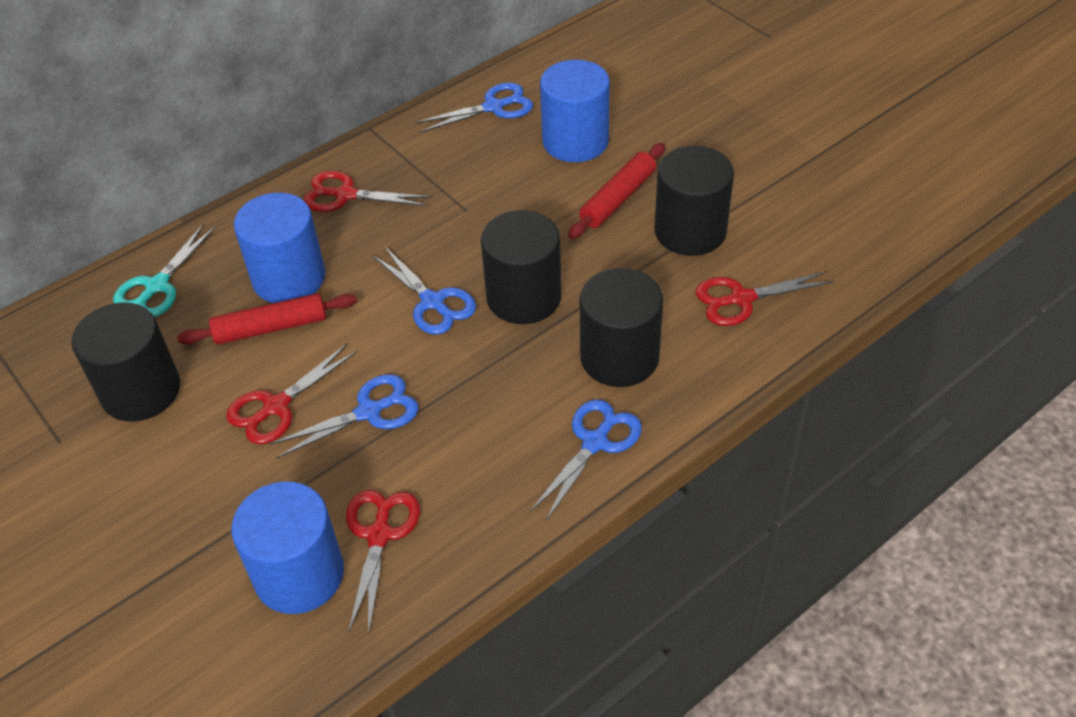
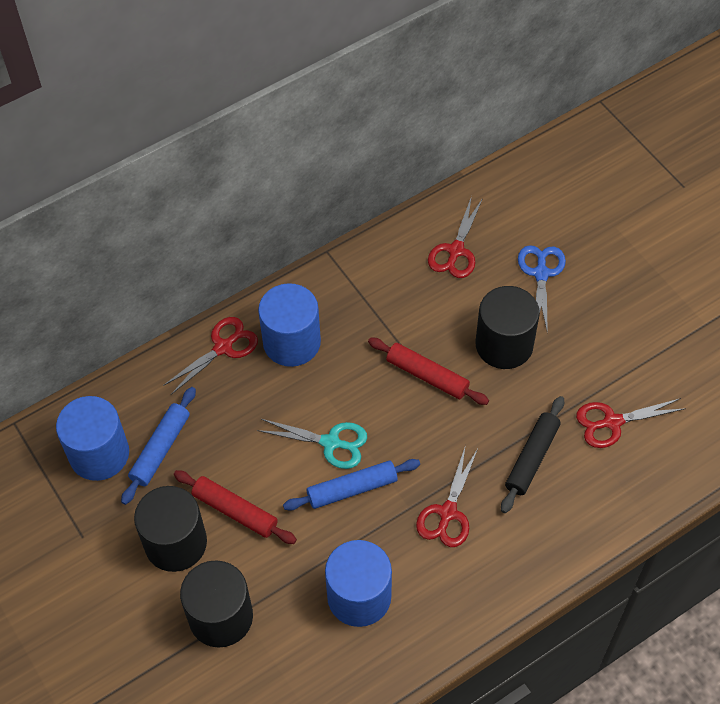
black cylinder: [71,302,180,422] [481,210,562,324] [580,268,663,387] [654,146,734,256] = 4 -> [134,486,207,572] [180,560,253,648] [475,286,540,369] = 3
black rolling pin: none = 0 -> [501,396,564,513] = 1
blue rolling pin: none = 0 -> [121,387,196,505] [283,459,420,511] = 2
blue scissors: [270,374,419,459] [372,247,476,335] [415,83,533,132] [530,399,642,521] = 4 -> [518,245,566,334] = 1

